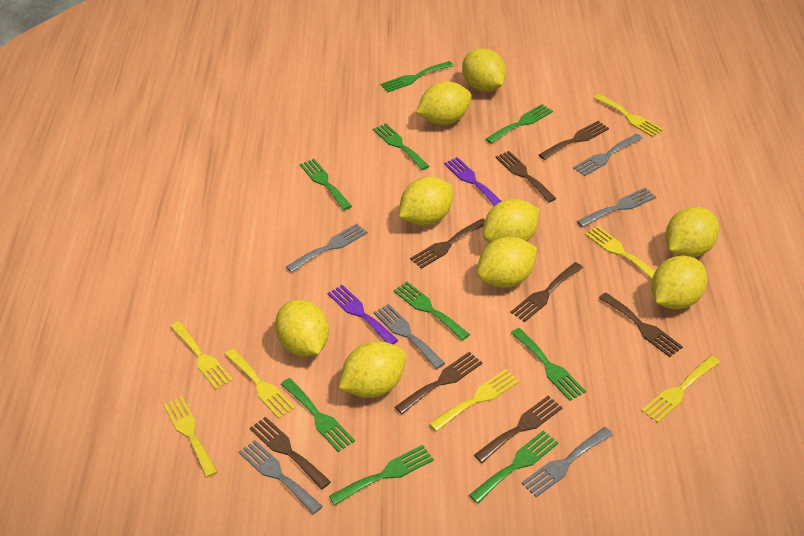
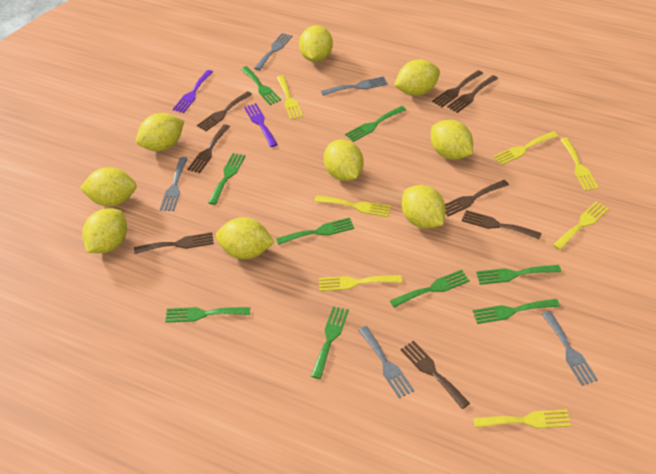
grey fork: [239,440,323,514] [286,223,368,273] [374,304,445,369] [521,427,613,497] [573,134,643,176] [577,187,656,227] = 6 -> [160,157,188,211] [254,33,292,70] [321,76,388,96] [358,326,414,398] [542,311,598,386] = 5

